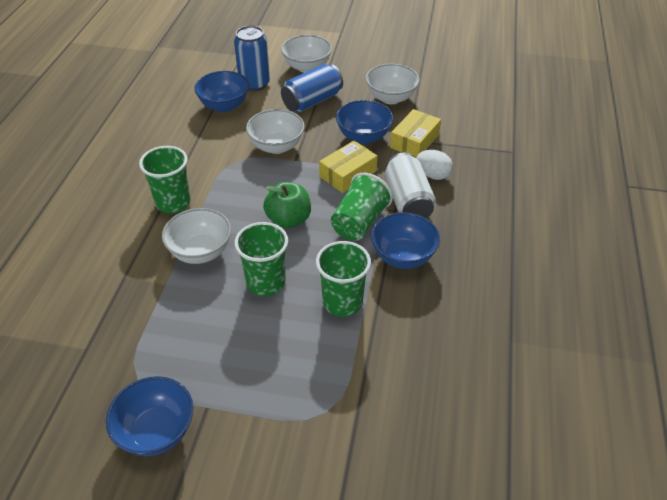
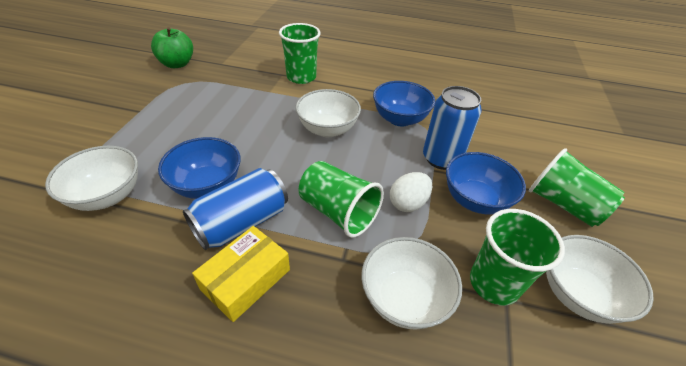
blue bowl: [106,376,193,456] [194,71,249,112] [336,100,393,144] [371,212,440,269] = 4 -> [158,137,241,199] [373,81,435,126] [446,152,526,214] = 3
white can: [385,153,436,218] = 1 -> none = 0
yellow box: [319,141,377,193] [390,109,441,158] = 2 -> [192,226,290,322] = 1

